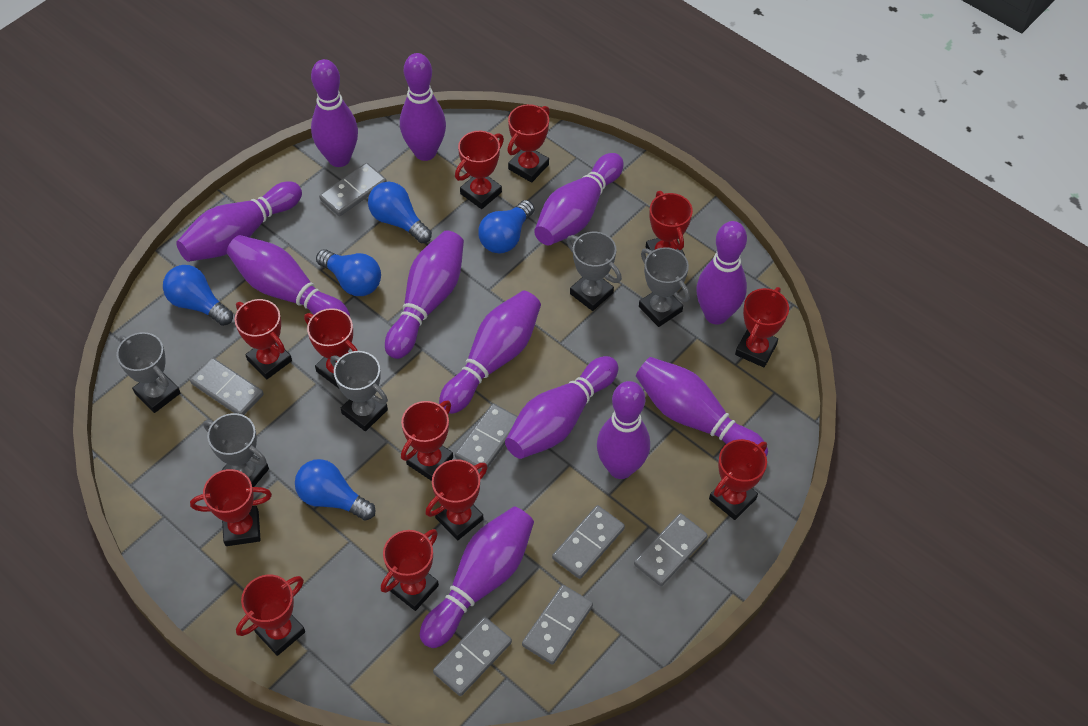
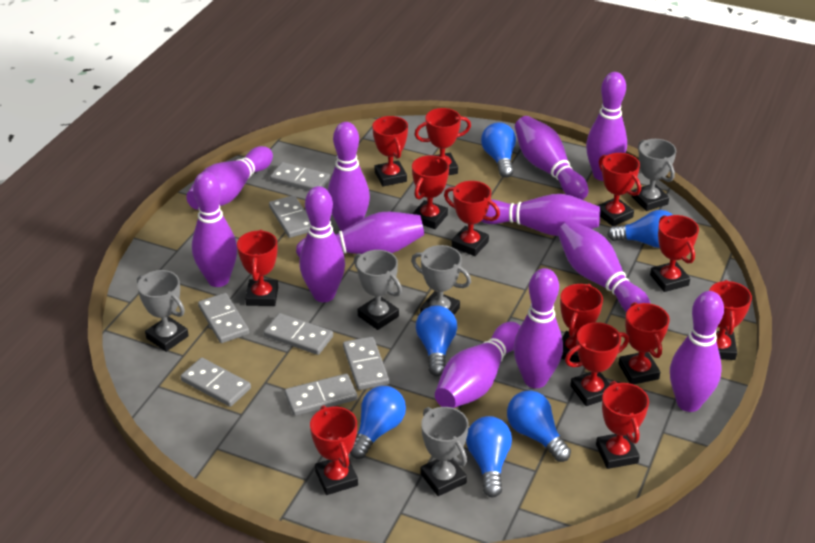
blue light bulb: [163,265,233,326] [295,459,376,521] [316,249,381,296] [368,182,432,243] [478,200,534,253] = 5 -> [350,386,406,459] [416,305,457,376] [466,416,512,497] [481,122,516,178] [507,390,571,462] [607,210,673,248] = 6
red trophy: [190,469,272,546] [235,299,292,379] [236,575,305,656] [304,308,358,388] [381,529,439,611] [401,400,453,481] [425,459,488,540] [455,131,504,209] [507,104,550,183] [646,191,693,256] [709,439,767,520] [735,287,789,367] = 12 -> [237,230,278,306] [310,405,358,495] [372,116,408,186] [412,155,449,229] [414,108,471,175] [444,181,500,256] [560,284,603,362] [565,322,629,406] [596,381,649,469] [597,153,641,226] [619,302,670,384] [650,215,699,292] [709,280,752,360] = 13

